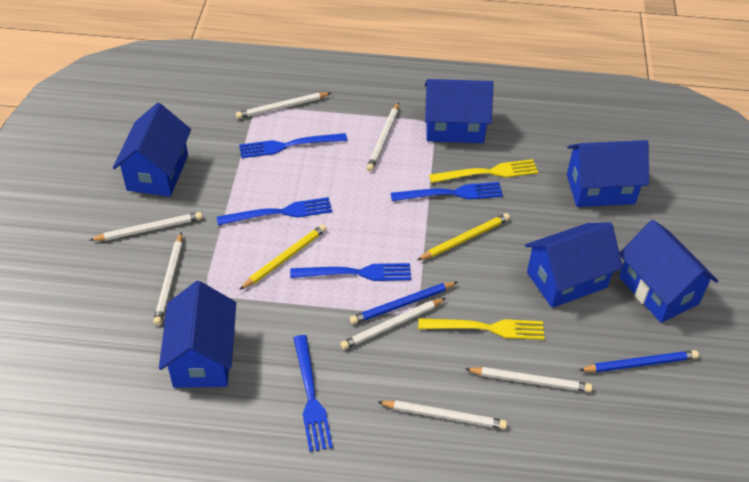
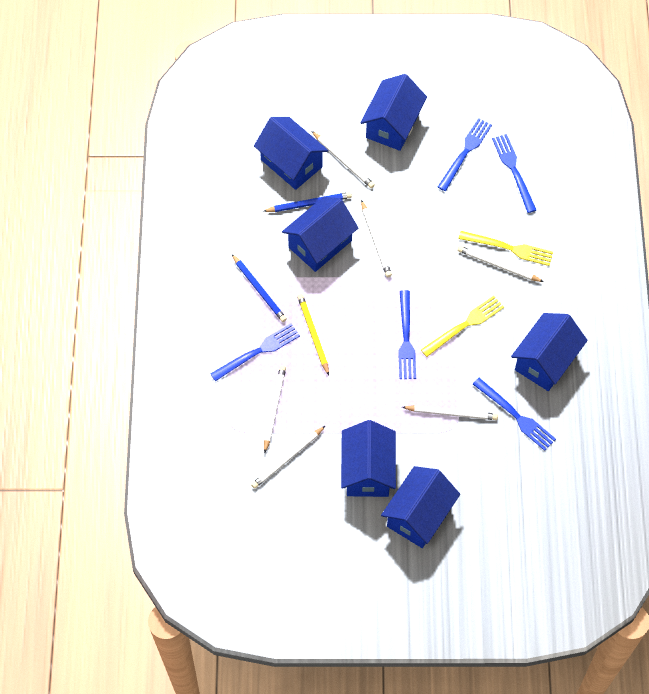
white pencil: [90,212,203,241] [153,232,182,326] [236,92,331,119] [340,298,446,350] [367,102,399,171] [378,400,507,429] [466,367,592,392] = 7 -> [251,426,325,489] [264,366,286,453] [312,131,375,188] [361,200,392,277] [402,405,498,420] [457,246,544,282] = 6
yellow pencil: [239,224,327,290] [417,213,510,260] = 2 -> [297,294,329,375] = 1

